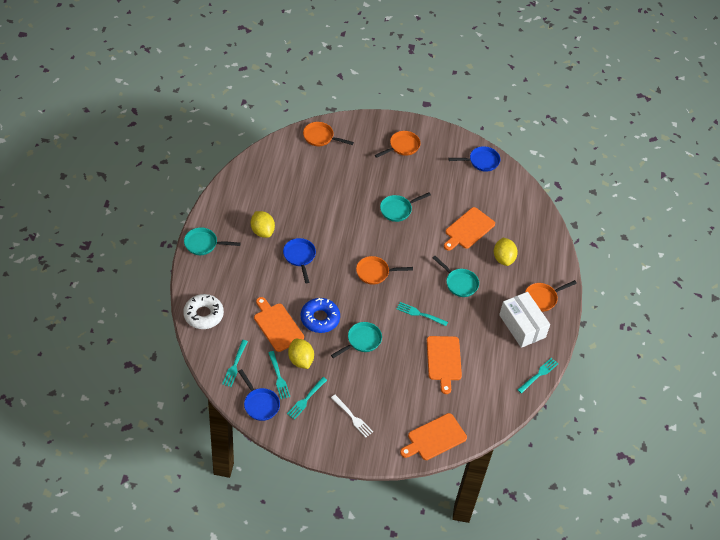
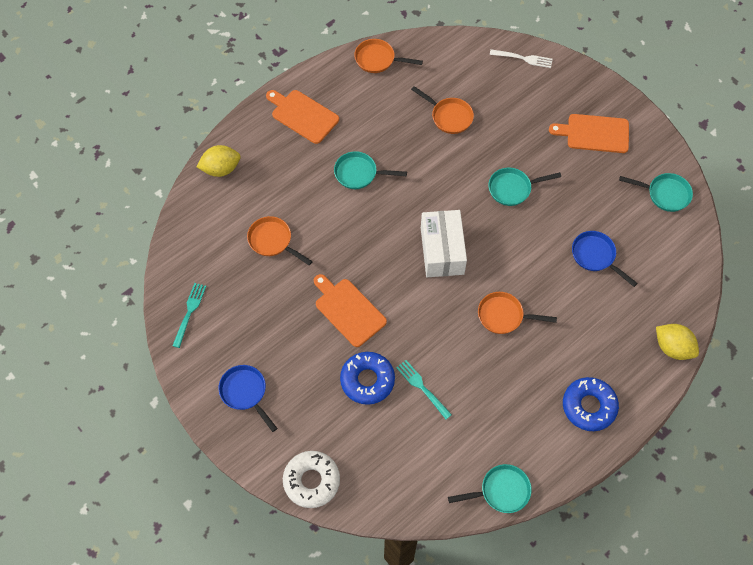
blue donut: [301,298,340,333] = 1 -> [340,352,395,405] [563,377,619,431] = 2
blue pan: [238,369,280,421] [283,238,316,283] [448,146,500,172] = 3 -> [218,365,278,432] [572,231,638,287] = 2
orange cutting board: [254,297,304,352] [400,413,467,460] [427,336,462,394] [444,207,495,251] = 4 -> [266,90,339,144] [314,274,387,347] [549,114,629,153] = 3
turquoise fork: [222,340,248,387] [268,351,290,399] [287,377,327,420] [397,302,448,326] [517,358,558,394] = 5 -> [172,283,206,348] [396,360,452,419] = 2
yellow lemon: [251,211,275,238] [288,339,314,369] [494,238,518,266] = 3 -> [196,145,241,177] [656,324,699,360] = 2

